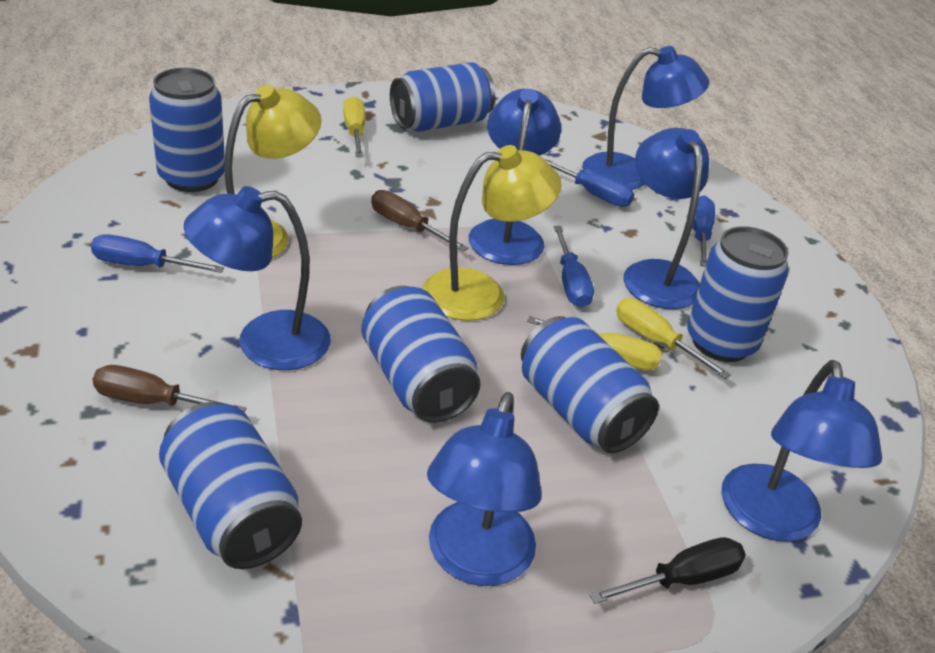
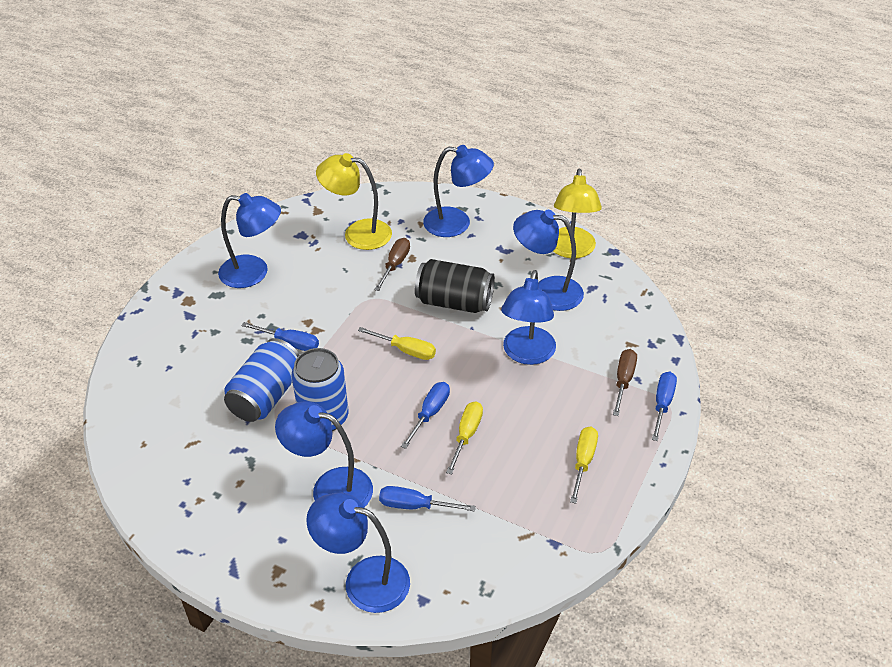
black can: none = 0 -> [415,259,495,313] = 1
black screwdriver: [589,537,746,604] = 1 -> none = 0
blue can: [149,68,225,192] [159,402,302,569] [362,286,481,423] [390,62,495,132] [521,316,659,453] [687,226,789,362] = 6 -> [224,338,300,422] [292,348,348,431] = 2

